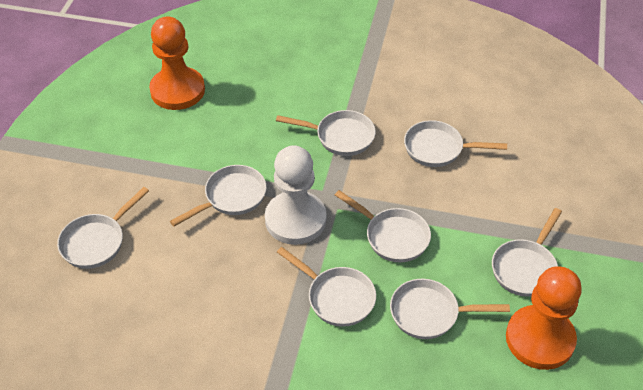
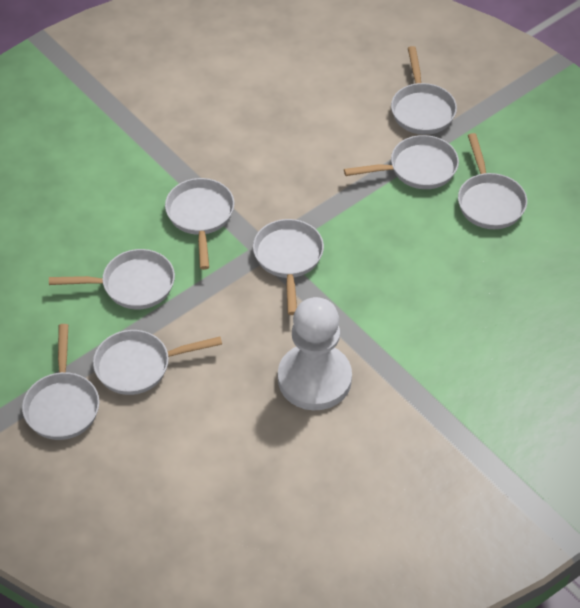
orange pawn: [149,17,205,110] [506,266,582,370] = 2 -> none = 0

